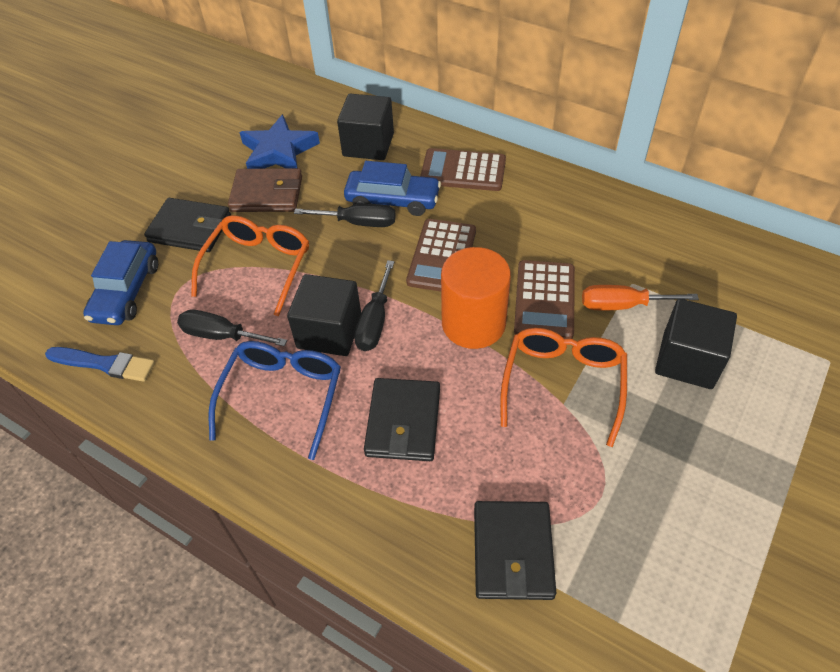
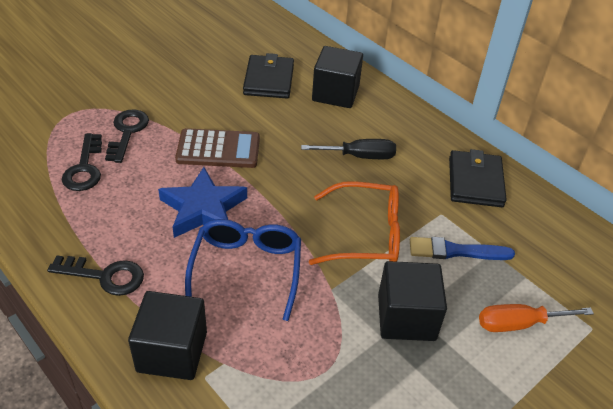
black key: none = 0 -> [47,256,144,296] [62,133,102,191] [105,109,149,163] = 3
black screwdriver: [177,309,287,346] [294,204,396,227] [354,260,394,351] = 3 -> [301,139,396,159] = 1
black wallet: [144,198,231,252] [364,378,440,461] [474,501,556,600] = 3 -> [243,53,294,98] [449,149,507,207] = 2
blue car: [83,240,158,325] [344,161,441,216] = 2 -> none = 0
brown calculator: [406,219,476,292] [420,148,506,191] [514,260,575,339] = 3 -> [175,128,260,168] = 1
brown wallet: [228,168,302,212] = 1 -> none = 0
orange cylinder: [441,247,511,349] = 1 -> none = 0
orange glasses: [191,215,309,316] [500,328,627,447] = 2 -> [309,181,400,265] = 1

